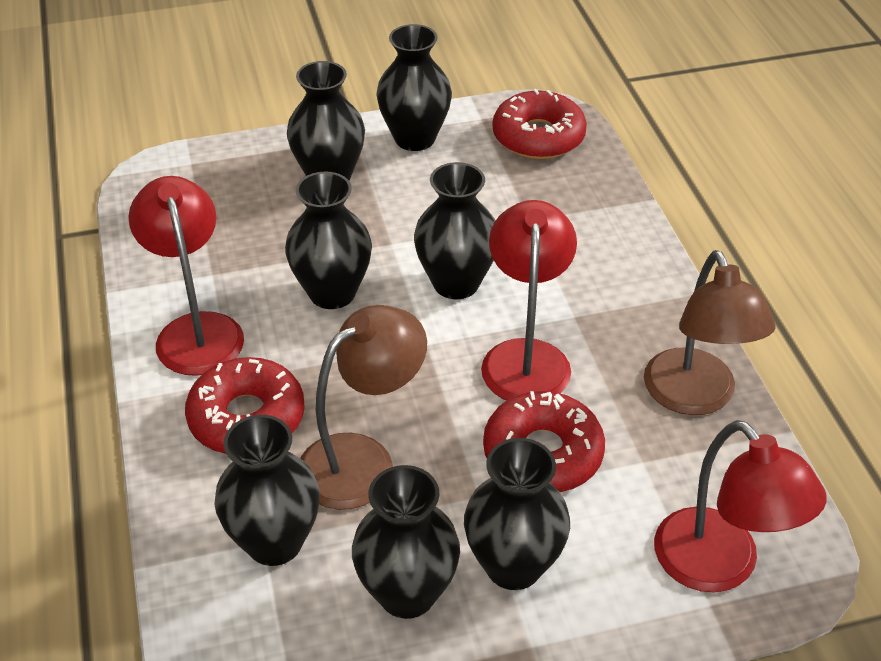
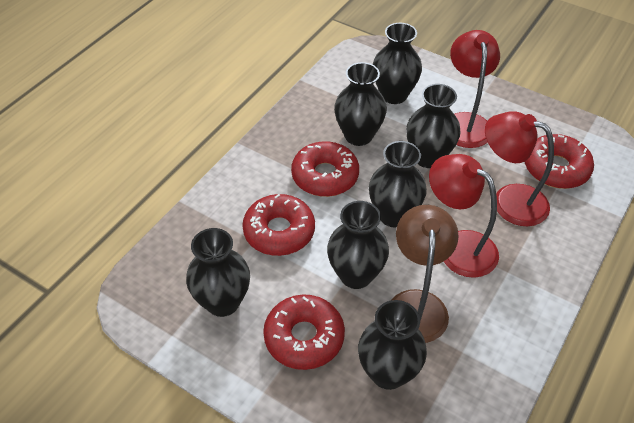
brown lamp: [300,305,427,510] [644,250,776,415] = 2 -> [392,205,459,343] = 1
red donut: [185,357,305,454] [483,391,605,492] [492,89,587,159] = 3 -> [242,194,315,256] [263,295,345,370] [291,141,359,197] [525,134,594,189] = 4

